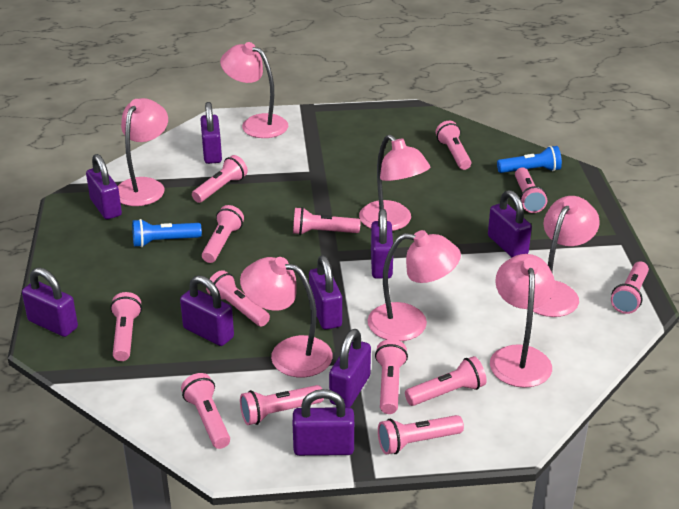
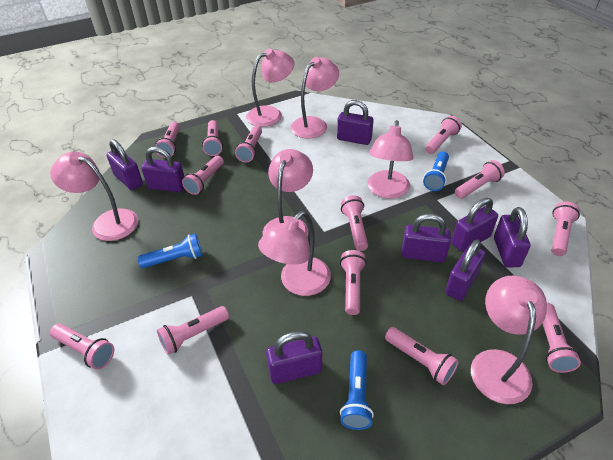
blue flashlight: [132,219,202,247] [497,146,562,173] = 2 -> [137,234,203,268] [340,350,374,430] [423,151,449,191] = 3
purple padlock: [22,267,78,337] [86,154,122,219] [180,275,234,346] [200,102,222,164] [293,389,354,456] [309,255,342,330] [329,329,371,408] [371,209,393,279] [488,190,532,257] = 9 -> [106,139,143,190] [141,147,185,192] [266,331,322,384] [337,100,374,145] [402,214,451,263] [445,239,486,301] [451,198,498,252] [494,207,531,267] = 8

